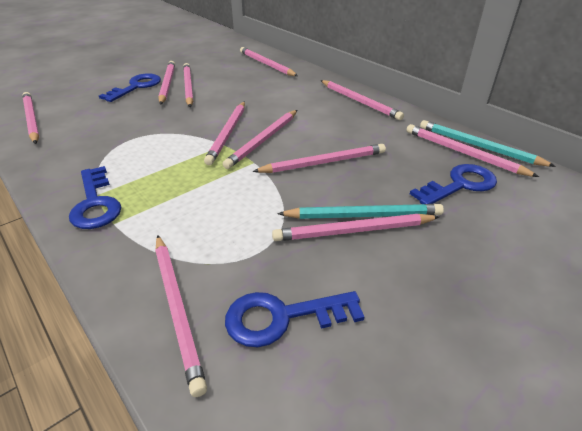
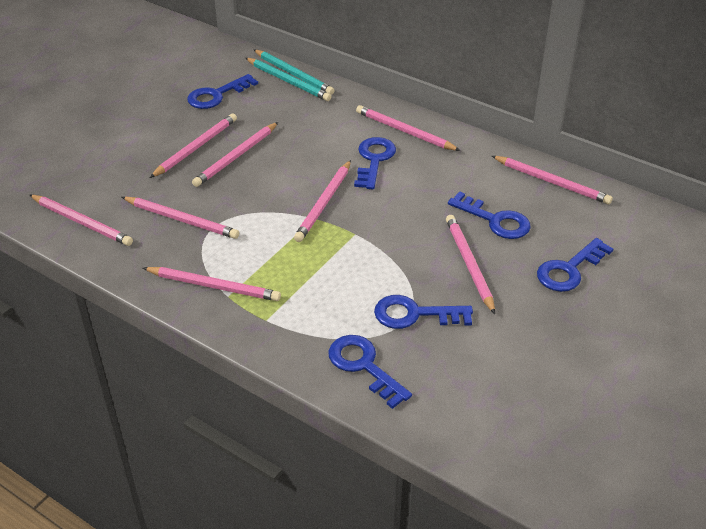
blue key: [69,166,122,229] [99,73,161,102] [225,291,364,347] [410,164,497,204] = 4 -> [187,74,258,109] [328,335,412,409] [354,137,396,189] [374,295,473,329] [448,191,531,239] [537,238,613,292] = 6
pink pencil: [22,92,39,144] [155,235,207,397] [158,61,175,105] [183,63,193,107] [204,101,245,165] [223,110,297,169] [240,47,298,76] [252,144,386,173] [272,214,439,241] [320,80,404,120] [406,124,539,177] = 11 -> [29,194,133,246] [122,197,239,239] [143,267,281,301] [150,113,237,178] [192,122,278,187] [294,160,351,242] [356,105,461,151] [446,215,495,314] [492,156,613,204] = 9

